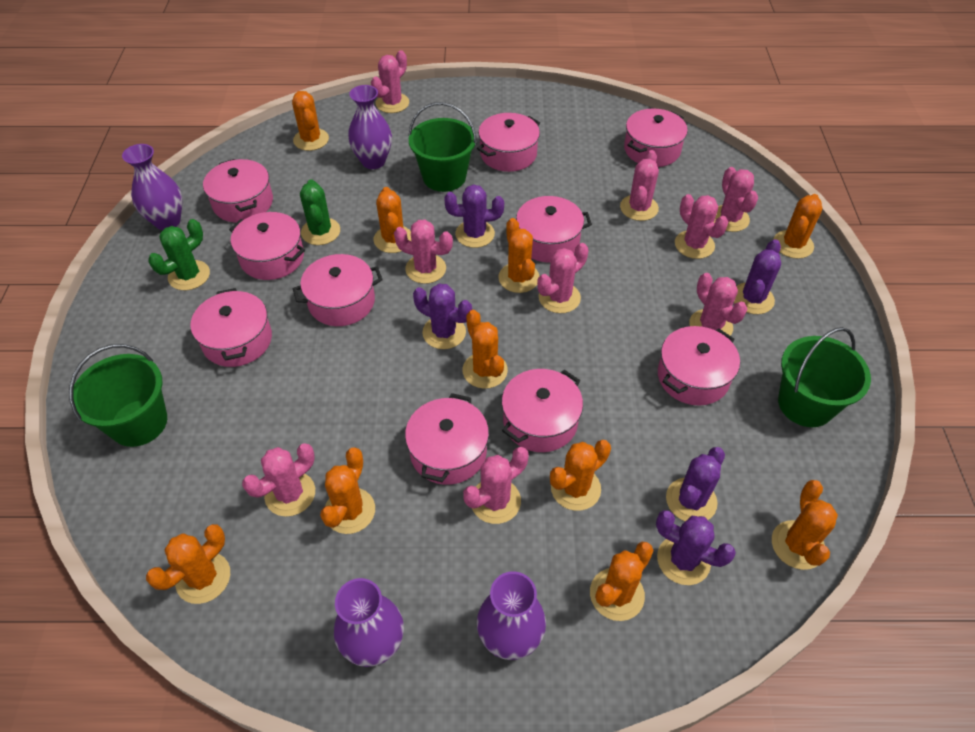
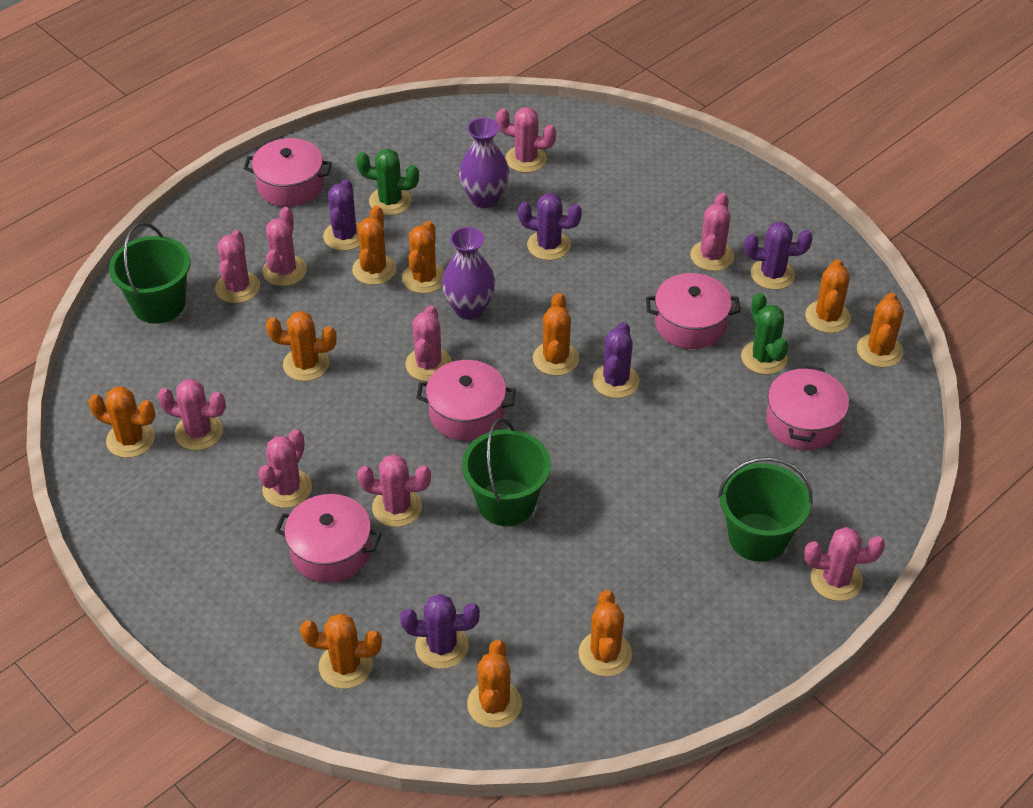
pink pot: [190,288,272,367] [203,159,273,222] [229,212,305,280] [292,254,383,326] [405,393,489,485] [477,113,540,172] [502,369,583,452] [508,196,592,263] [624,108,688,167] [658,326,740,405] = 10 -> [244,138,332,207] [275,494,382,583] [416,360,516,441] [646,273,740,349] [766,365,849,450] = 5
purple vase: [122,144,182,230] [334,578,404,667] [348,85,392,169] [477,571,546,660] = 4 -> [442,227,495,320] [459,118,509,208] = 2

